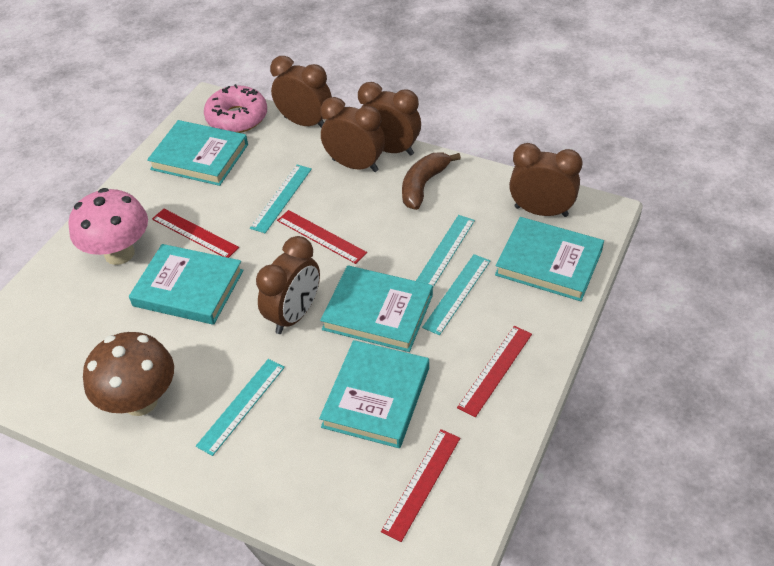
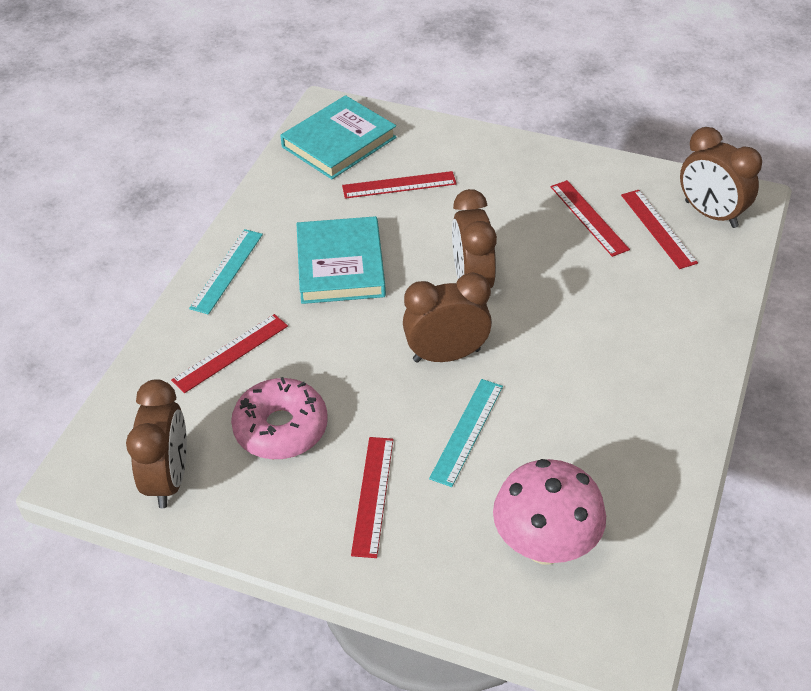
brown banana: [402,153,461,210] = 1 -> none = 0
brown clock: [256,236,320,334] [270,56,332,128] [321,97,385,172] [358,82,421,156] [509,143,582,217] = 5 -> [126,379,187,508] [403,273,492,362] [452,189,497,288] [680,127,762,228] = 4
brown mushroom: [83,332,174,416] = 1 -> none = 0
red ruler: [152,209,239,258] [277,210,367,264] [381,429,460,542] [457,326,532,417] = 4 -> [171,314,288,393] [342,171,457,199] [351,437,393,558] [550,180,630,257] [621,190,698,269] = 5
turquoise book: [129,244,243,325] [147,120,248,186] [319,340,429,448] [320,265,433,352] [495,217,604,301] = 5 -> [280,95,397,179] [296,216,386,304] = 2
turquoise ruler: [196,359,285,456] [250,165,312,233] [416,215,475,287] [422,254,490,335] = 4 -> [189,229,263,315] [429,379,503,487] = 2

